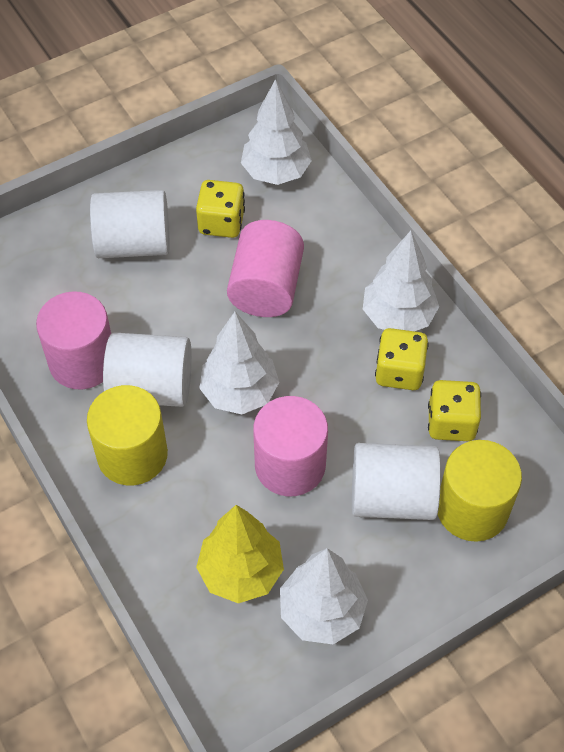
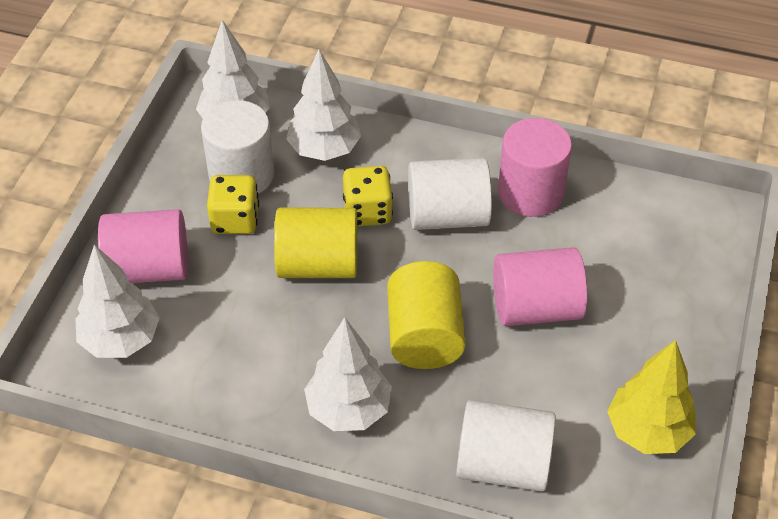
yellow dice: [196,180,245,238] [375,328,429,390] [428,380,481,441] = 3 -> [207,175,259,234] [343,166,393,226] = 2

